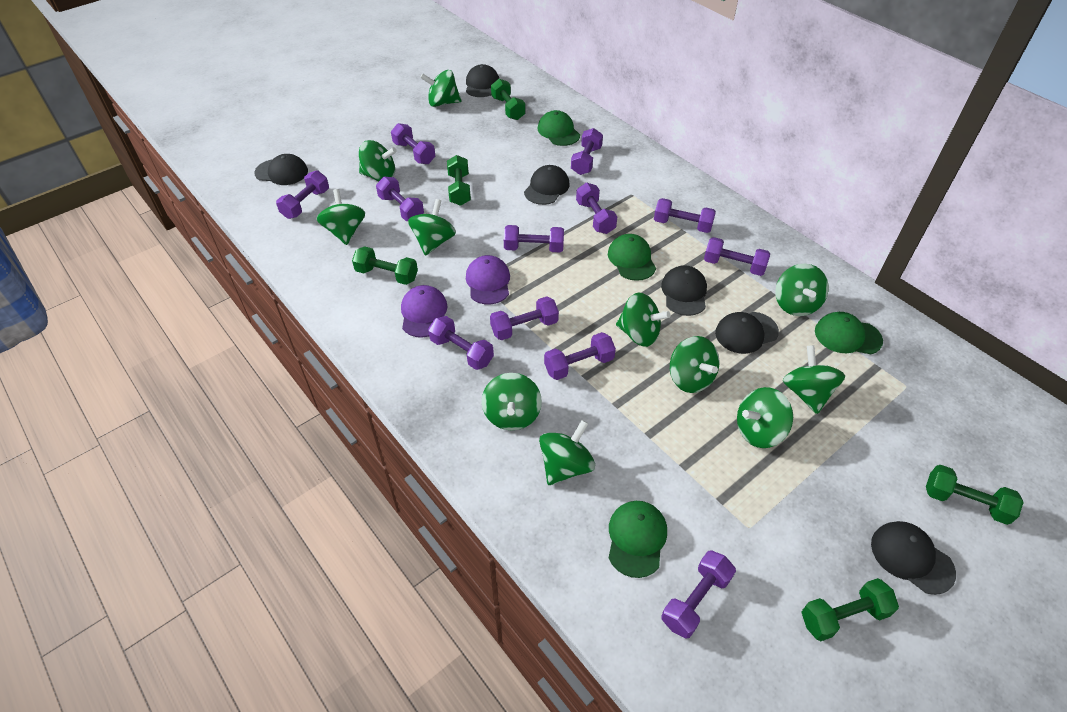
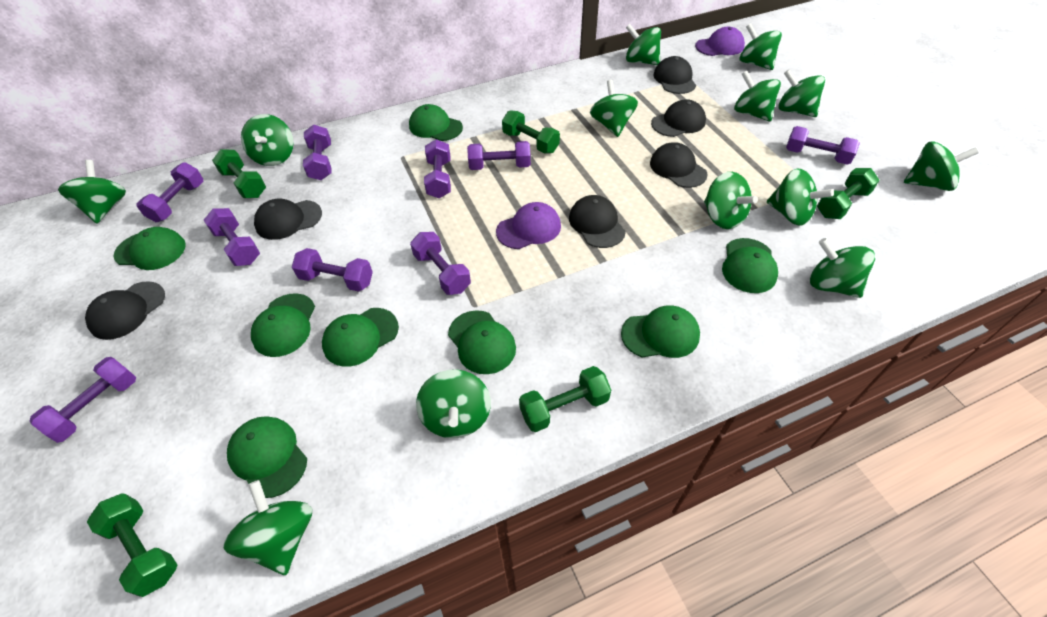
green cap: [538,110,580,146] [608,234,656,281] [609,501,667,578] [815,312,883,354] = 4 -> [114,227,186,270] [227,416,307,498] [251,293,315,357] [322,308,399,367] [409,104,463,141] [448,310,516,374] [621,306,700,358] [722,238,778,293] = 8
green spinning top: [316,189,365,245] [359,140,397,181] [408,199,456,256] [420,70,461,107] [482,373,542,430] [539,420,595,485] [616,293,671,347] [670,336,720,393] [737,387,793,448] [775,264,829,316] [783,345,845,414] = 11 -> [58,160,126,223] [223,480,312,575] [241,114,293,166] [416,369,491,438] [590,80,638,137] [626,24,661,65] [704,172,758,229] [734,71,781,121] [740,23,782,70] [767,169,834,226] [778,69,825,117] [810,238,875,298] [904,141,979,191] = 13
purple dumbbell: [276,170,329,219] [376,177,424,221] [391,123,435,164] [428,316,494,370] [490,296,559,340] [504,225,564,252] [544,332,616,380] [571,128,603,175] [576,183,618,234] [654,198,716,233] [662,550,736,639] [704,237,770,276] = 12 -> [30,357,136,443] [136,162,203,222] [204,208,260,266] [292,248,373,292] [303,124,332,180] [410,232,471,295] [424,139,451,198] [467,141,531,170] [786,126,860,165] = 9

